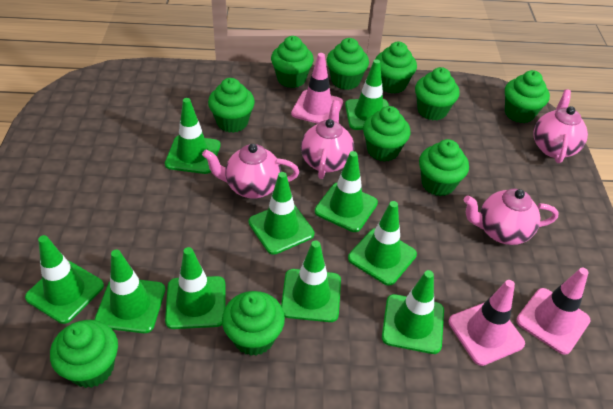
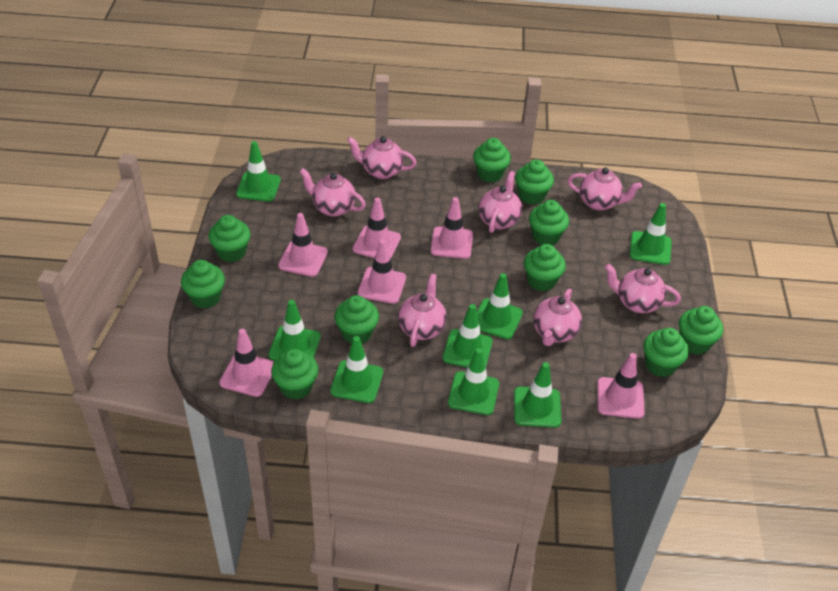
green traffic cone: [25,235,104,324] [95,250,165,333] [165,98,221,174] [165,247,225,329] [249,172,314,255] [281,240,341,322] [315,151,378,232] [345,59,389,130] [348,201,417,286] [382,270,444,354] = 10 -> [236,141,281,202] [268,300,321,360] [330,336,383,403] [443,304,493,368] [448,348,499,415] [477,273,523,339] [514,362,561,428] [630,203,672,265] = 8
pink teapot: [202,144,299,199] [301,100,354,179] [464,189,559,245] [533,89,588,163] = 4 -> [299,168,366,217] [347,136,417,179] [398,273,447,347] [479,171,522,233] [533,289,582,346] [568,167,642,211] [605,264,681,313] = 7
pink traffic cone: [291,53,343,124] [448,280,525,366] [516,268,591,355] = 3 -> [219,329,274,397] [278,213,328,277] [353,197,401,258] [358,240,406,304] [431,197,473,259] [597,353,645,419] = 6

